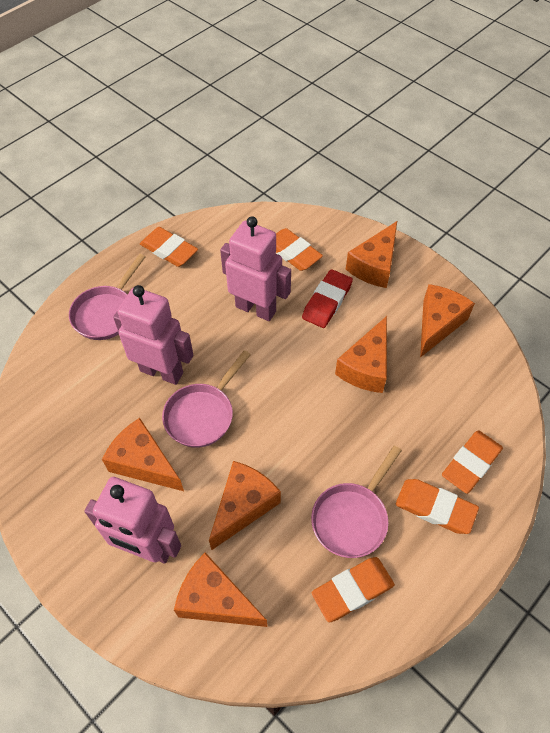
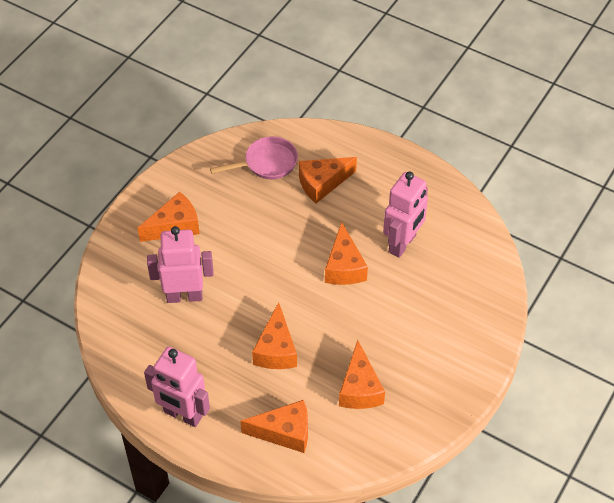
orange eraser: [140,227,198,267] [276,228,323,271] [312,557,395,622] [396,479,479,534] [442,430,503,494] = 5 -> none = 0
pink pan: [69,254,145,340] [162,350,251,448] [311,445,402,558] = 3 -> [210,136,298,180] = 1
red eraser: [302,269,353,328] = 1 -> none = 0

